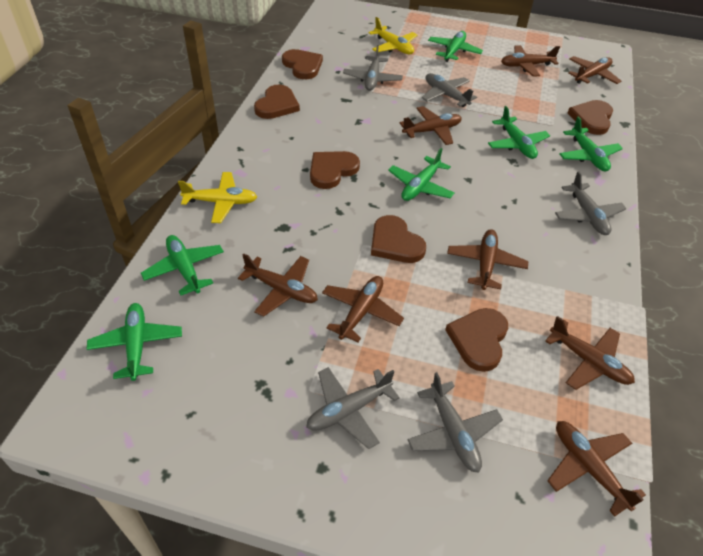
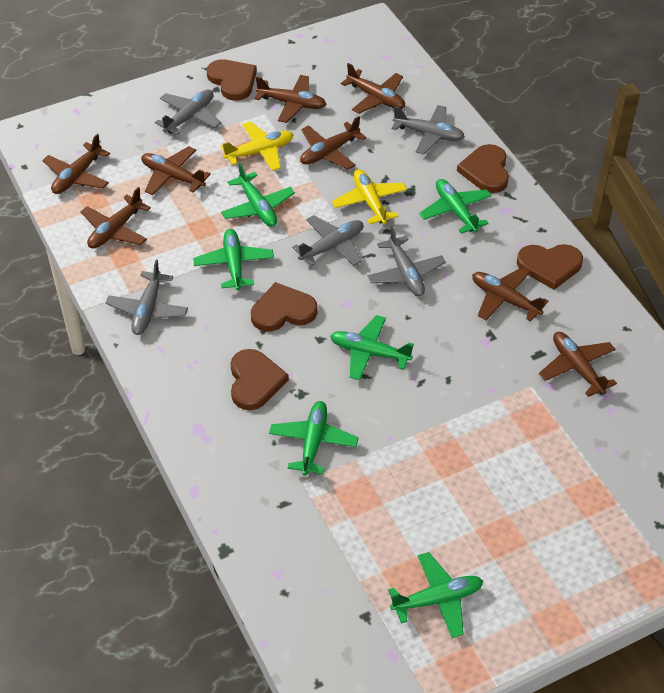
brown heart: [254,85,300,119] [282,49,323,79] [310,151,360,189] [371,215,426,263] [445,308,508,372] [568,100,613,135] = 6 -> [207,59,257,100] [231,349,289,410] [251,282,317,332] [457,144,509,193] [517,244,583,290] = 5

